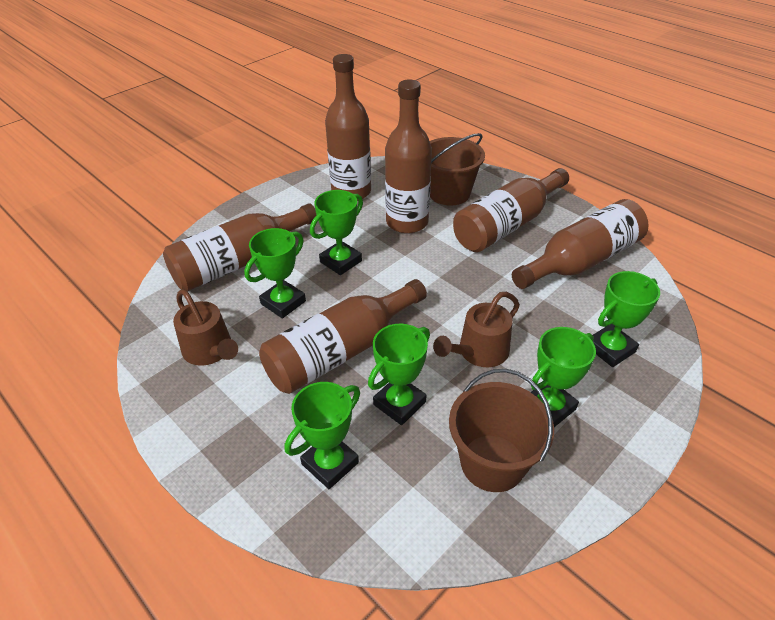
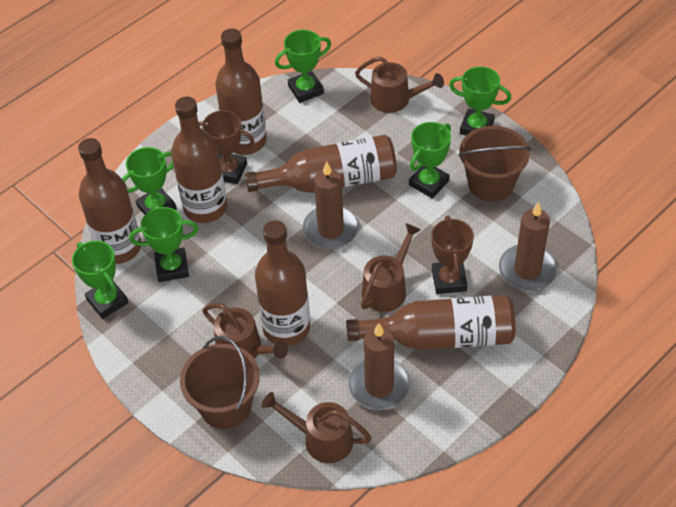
brown candle: none = 0 -> [303,161,359,249] [349,323,410,410] [499,202,557,291] = 3
brown trophy: none = 0 -> [199,110,255,184] [431,215,474,294] = 2
brown watering can: [173,289,238,366] [433,292,520,367] = 2 -> [202,303,288,359] [261,392,372,463] [355,57,444,113] [361,223,421,312] = 4

